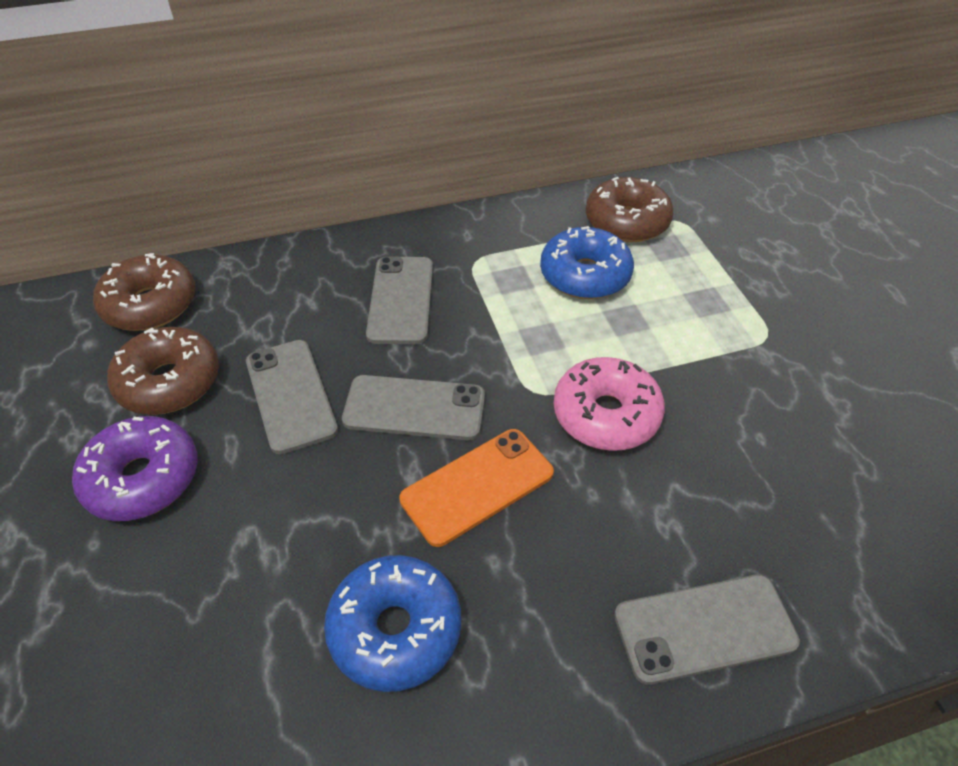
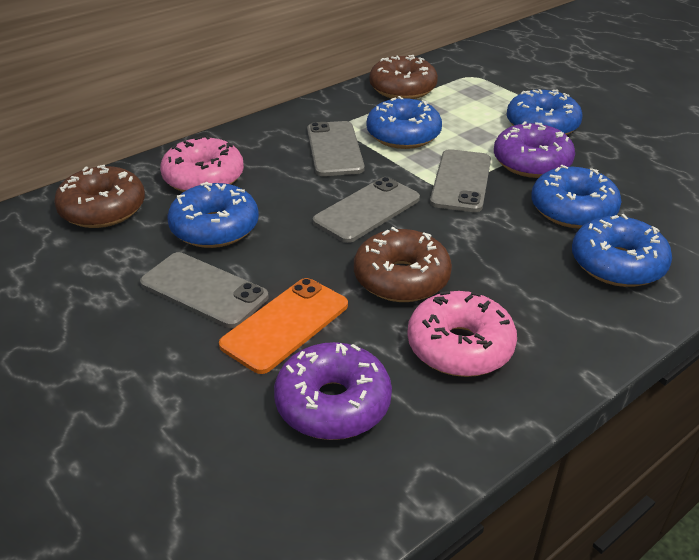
blue donut: [324,555,461,692] [540,226,634,299] = 2 -> [167,182,259,248] [367,96,442,149] [507,89,583,135] [531,165,622,229] [572,214,672,287] = 5
pink donut: [554,357,665,451] = 1 -> [160,135,244,192] [407,291,517,377] = 2
purple donut: [72,416,198,521] = 1 -> [274,342,392,440] [494,121,575,178] = 2

